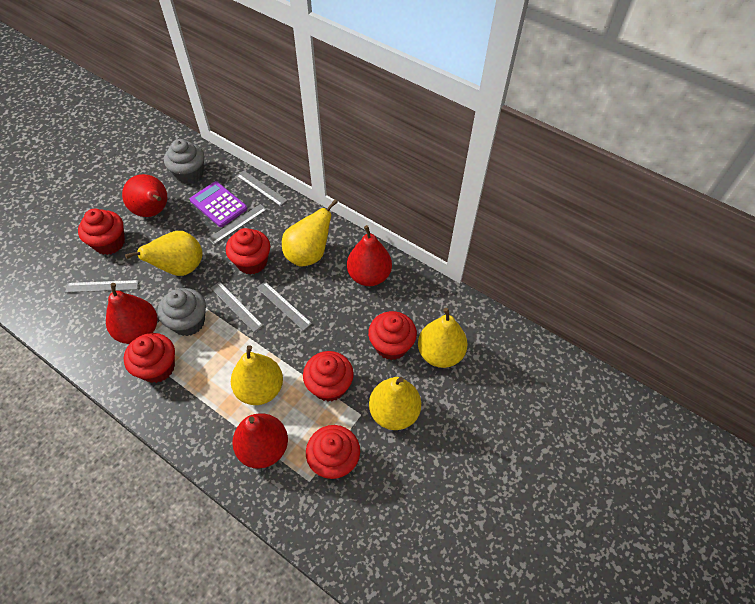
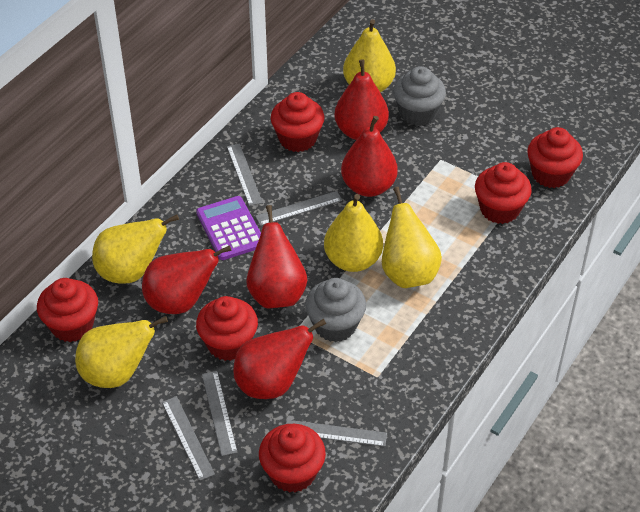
red pear: [106,283,157,344] [122,174,167,217] [232,413,288,469] [347,225,392,286] = 4 -> [142,245,232,314] [233,319,326,399] [246,205,307,308] [334,59,389,140] [341,116,398,197] = 5

